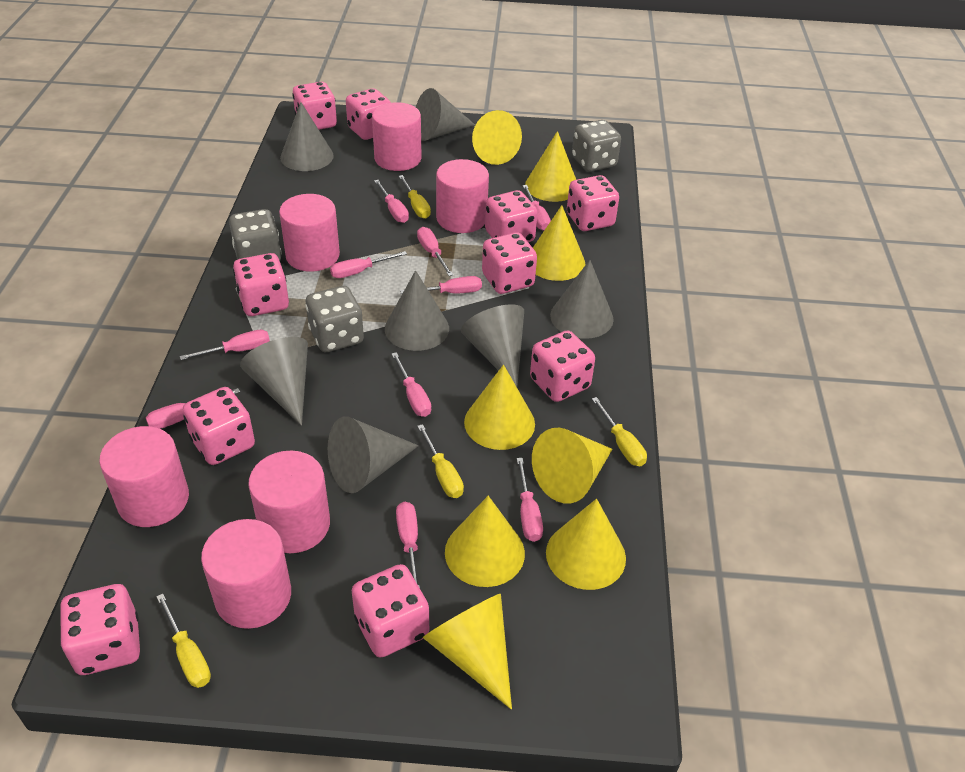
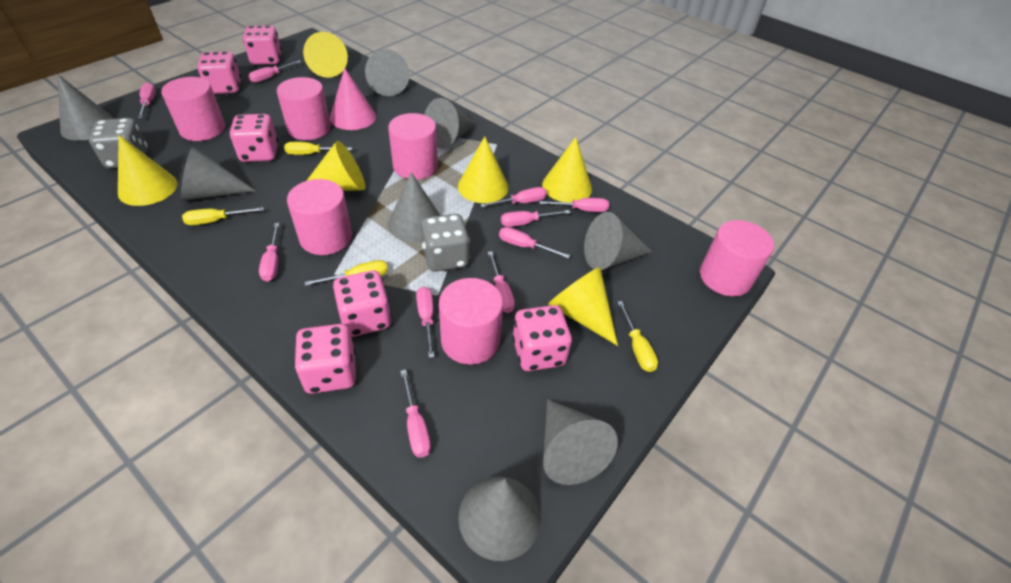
grey cone: [240,337,308,426] [280,102,334,171] [328,416,419,493] [385,270,449,351] [416,88,475,141] [461,304,524,387] [550,260,614,339] = 7 -> [57,74,114,141] [181,146,256,201] [365,49,410,96] [388,172,441,243] [424,98,476,148] [458,476,541,561] [543,399,618,485] [584,212,652,270] = 8
grey dice: [229,209,282,261] [305,286,364,352] [572,120,621,172] = 3 -> [89,118,148,169] [421,214,470,272] = 2
pink cone: none = 0 -> [330,68,376,130] = 1
pink dice: [60,584,140,675] [183,387,255,465] [233,253,289,316] [292,82,337,130] [346,88,391,140] [351,564,429,658] [482,232,537,294] [485,190,538,242] [530,330,595,402] [567,175,619,231] = 10 -> [197,51,241,94] [230,114,278,162] [243,25,282,65] [294,324,356,394] [333,270,391,337] [512,305,572,371] = 6
yellow cone: [423,594,512,710] [445,496,525,587] [464,365,535,450] [472,110,522,165] [525,131,576,202] [532,428,612,503] [533,205,585,281] [546,499,626,590] = 8 -> [118,135,178,206] [303,32,348,78] [307,141,365,191] [458,136,509,203] [542,137,592,203] [548,267,618,346] = 6

